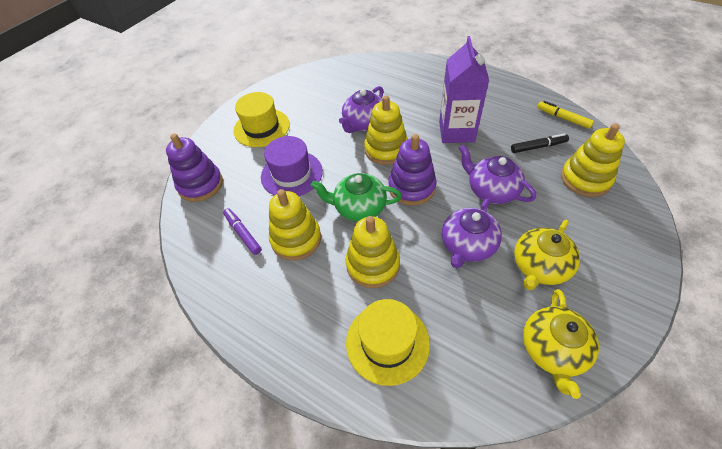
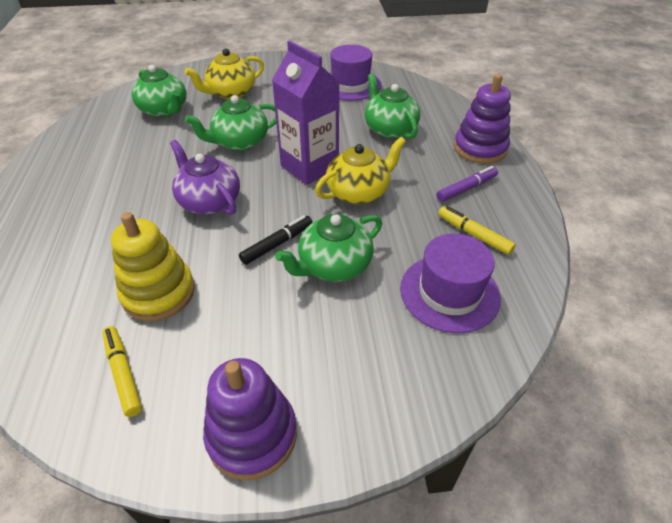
green teapot: [311,173,402,221] = 1 -> [132,65,187,117] [185,95,276,151] [275,214,382,282] [365,74,420,139] = 4
purple hat: [261,136,323,196] = 1 -> [330,45,382,101] [400,234,501,333] = 2
purple teapot: [339,86,383,133] [442,198,502,268] [459,145,536,204] = 3 -> [170,140,240,215] = 1
yellow hat: [233,92,290,147] [346,299,430,386] = 2 -> none = 0
yellow marker: [537,101,594,129] = 1 -> [102,326,142,417] [438,206,516,255] = 2
yellow stacking toy: [269,189,321,261] [346,216,400,288] [364,96,408,165] [561,123,625,197] = 4 -> [111,212,195,321] = 1

